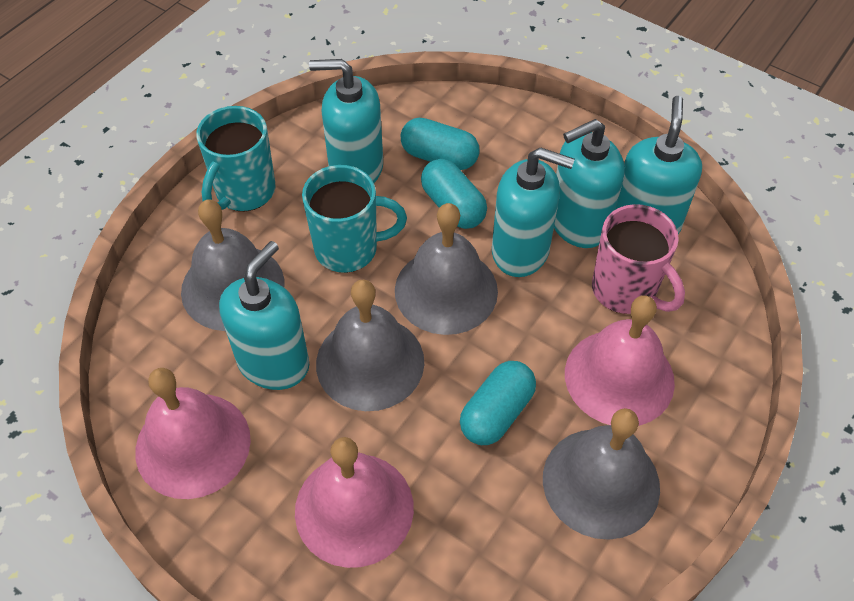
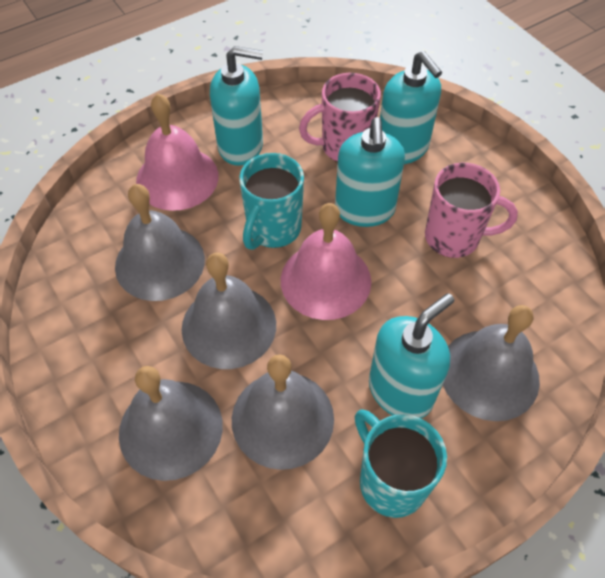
grey bell: [181,199,284,331] [316,279,424,411] [395,203,498,335] [543,408,660,540] = 4 -> [115,184,205,301] [119,366,223,481] [182,253,276,369] [232,354,334,470] [443,305,540,421] = 5
pink bell: [135,368,251,499] [295,437,414,568] [565,295,675,426] = 3 -> [136,93,219,211] [281,203,371,320] = 2
pink mug: [592,204,685,314] = 1 -> [299,73,381,162] [425,163,518,258] = 2
turquoise capsule: [401,118,480,170] [421,159,487,229] [460,361,536,445] = 3 -> none = 0
turquoise soap dispenser: [219,241,309,390] [309,59,383,183] [492,147,575,277] [554,119,625,248] [616,96,702,234] = 5 -> [210,46,263,166] [335,117,405,227] [369,293,454,418] [380,51,442,164] = 4

